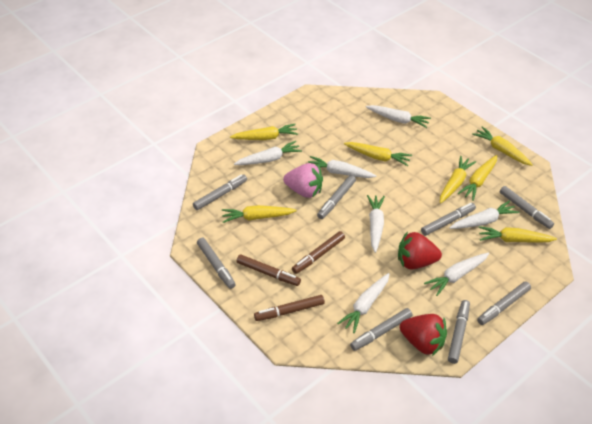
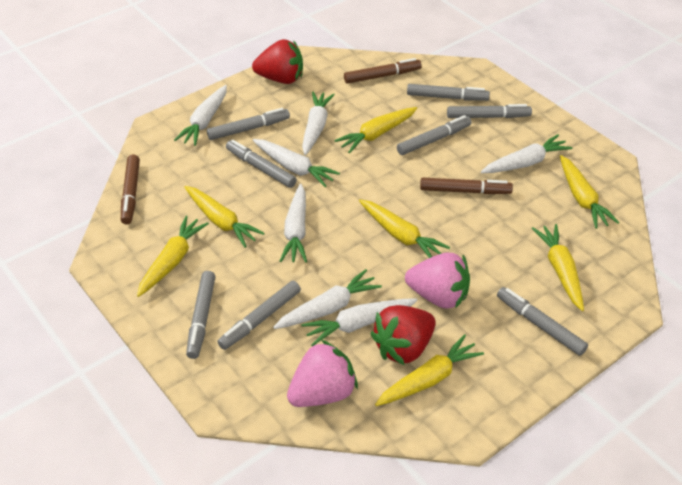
pink strawberry: [283,163,323,198] = 1 -> [287,340,358,407] [405,252,470,309] = 2

